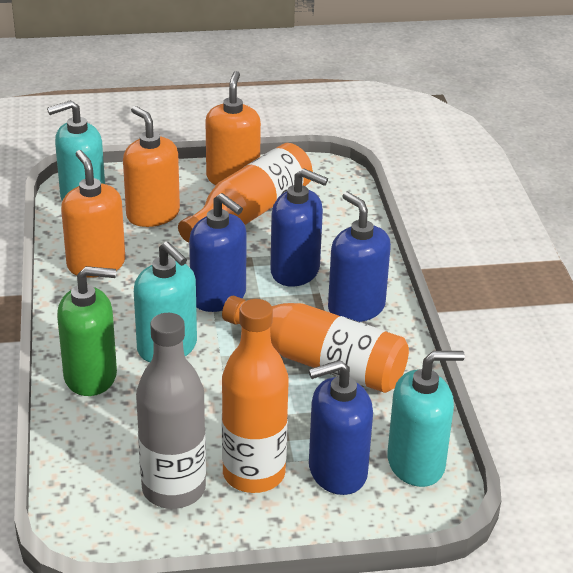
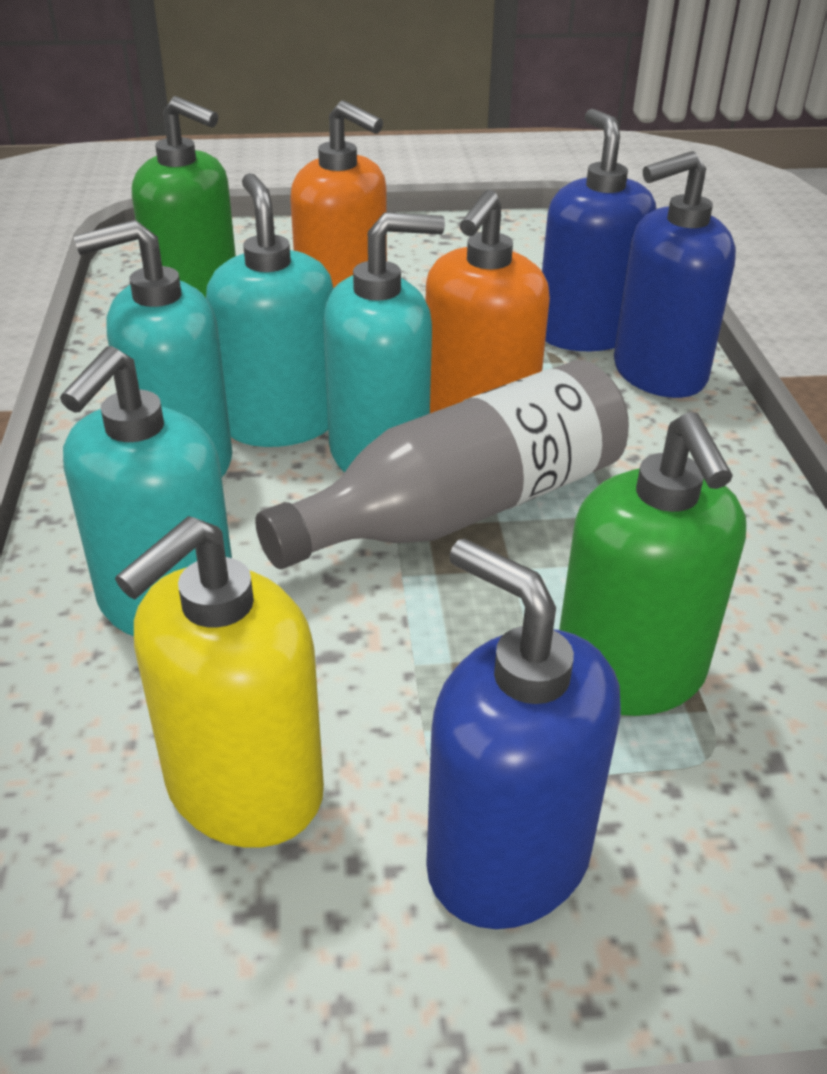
blue soap dispenser: [189,193,247,312] [270,168,328,287] [309,360,373,495] [328,192,391,322] = 4 -> [426,538,621,929] [542,109,656,351] [614,151,736,398] = 3
green soap dispenser: [57,266,117,396] = 1 -> [132,96,236,298] [559,412,746,716] = 2
orange bottle: [178,143,313,242] [222,295,409,393] [222,299,289,493] = 3 -> none = 0
orange soap dispenser: [61,150,125,278] [123,106,180,227] [206,71,261,185] = 3 -> [290,100,387,288] [426,189,550,413] = 2
turquoise soap dispenser: [47,100,105,200] [134,241,197,362] [387,351,465,487] = 3 -> [60,346,232,636] [73,220,232,477] [206,173,333,447] [323,212,445,472] = 4
yellow soap dispenser: none = 0 -> [115,516,324,848] = 1

